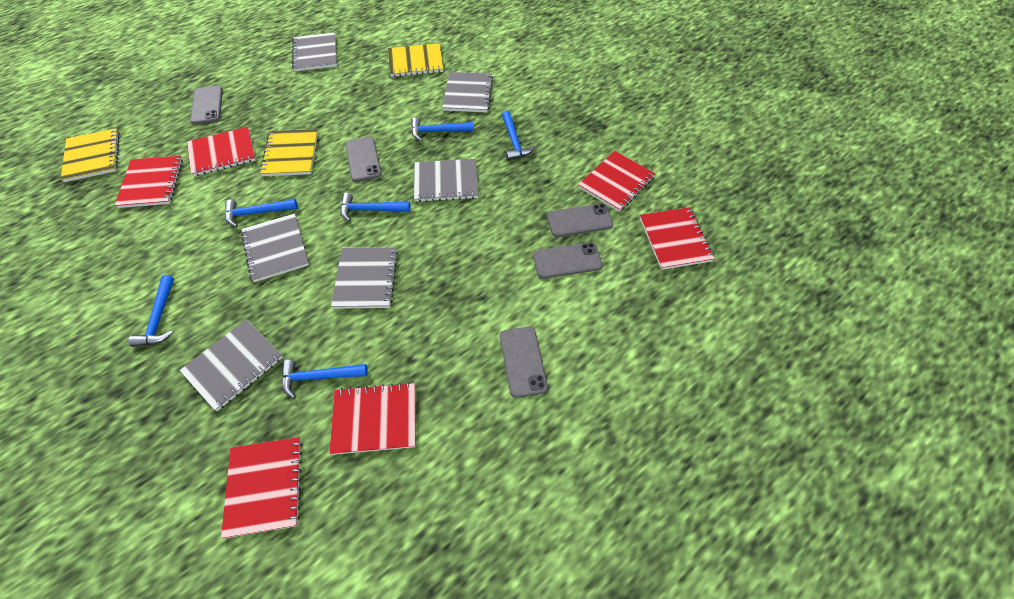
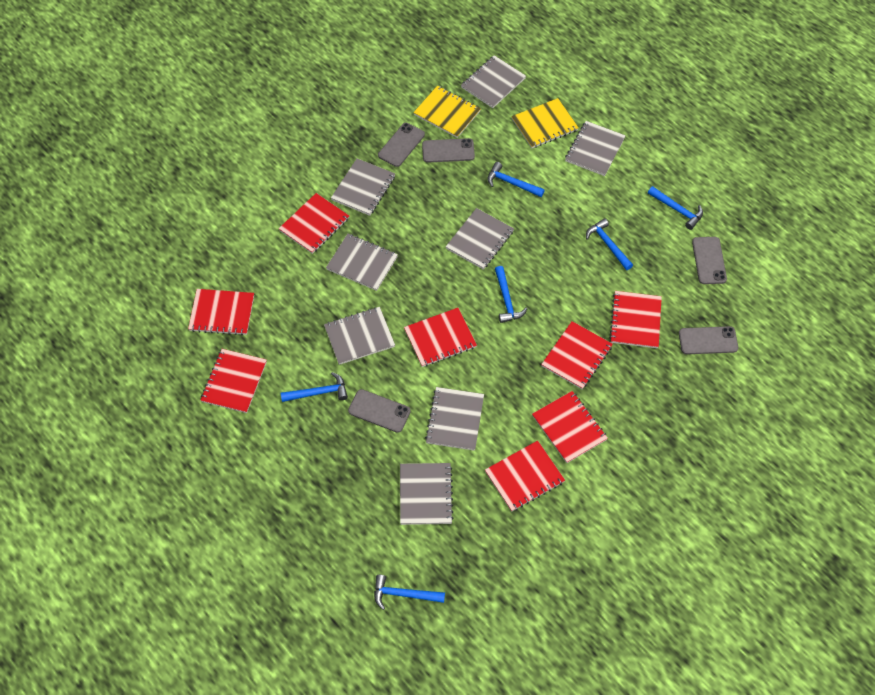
grey notebook: [180,320,283,411] [241,213,309,282] [292,33,337,71] [331,247,398,309] [414,159,478,202] [442,72,493,112] = 6 -> [324,307,395,365] [326,234,398,291] [331,158,395,216] [400,463,454,525] [425,387,484,451] [446,208,514,270] [461,55,526,108] [565,121,626,176] = 8
red notebook: [115,156,183,208] [187,127,256,176] [221,437,303,538] [329,382,415,455] [578,151,655,212] [640,207,715,270] = 6 -> [188,289,254,335] [200,349,267,413] [279,193,349,254] [404,308,477,367] [485,441,565,512] [532,391,608,463] [541,321,613,389] [609,291,662,348] = 8
yellow notebook: [61,128,120,182] [260,129,318,176] [388,43,444,77] = 3 -> [413,86,481,138] [511,98,579,148] = 2

